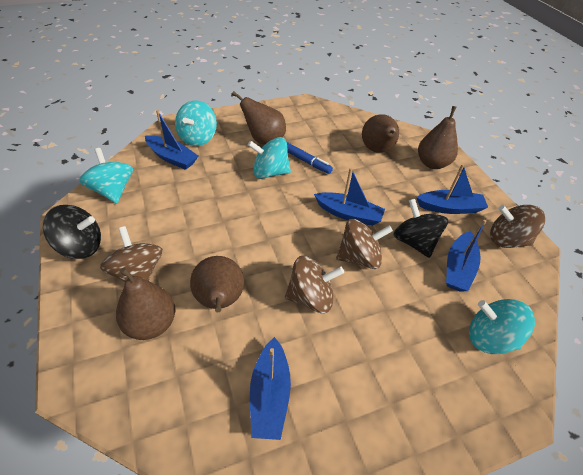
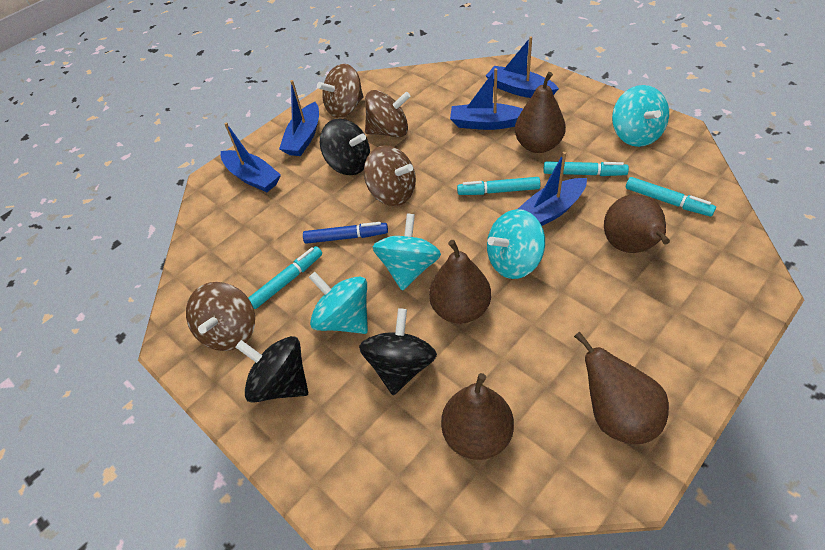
black spinning top: [43,205,101,259] [393,199,448,258] = 2 -> [235,336,308,403] [320,118,370,175] [359,308,437,395] = 3
turquoise marker: none = 0 -> [248,246,322,309] [457,177,541,195] [543,161,629,176] [626,177,716,216] = 4

